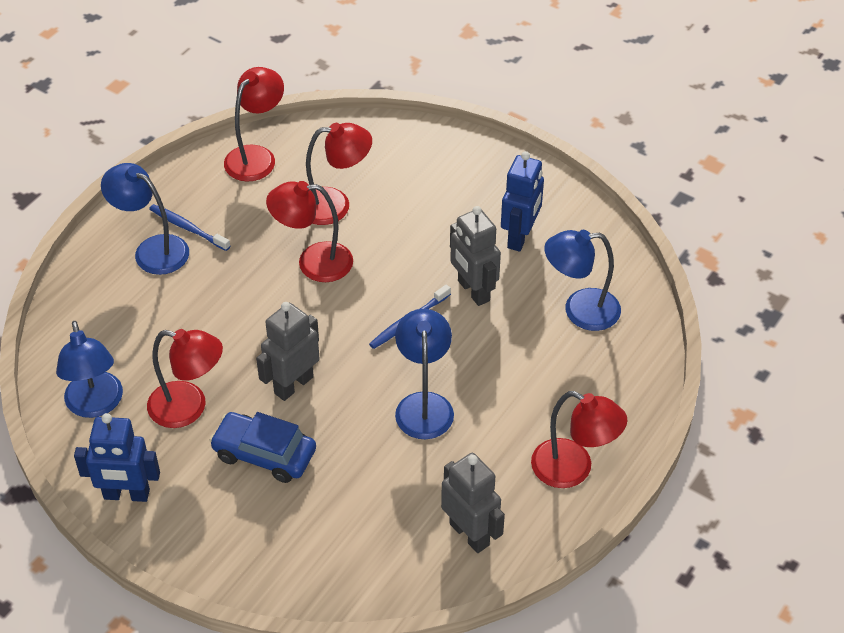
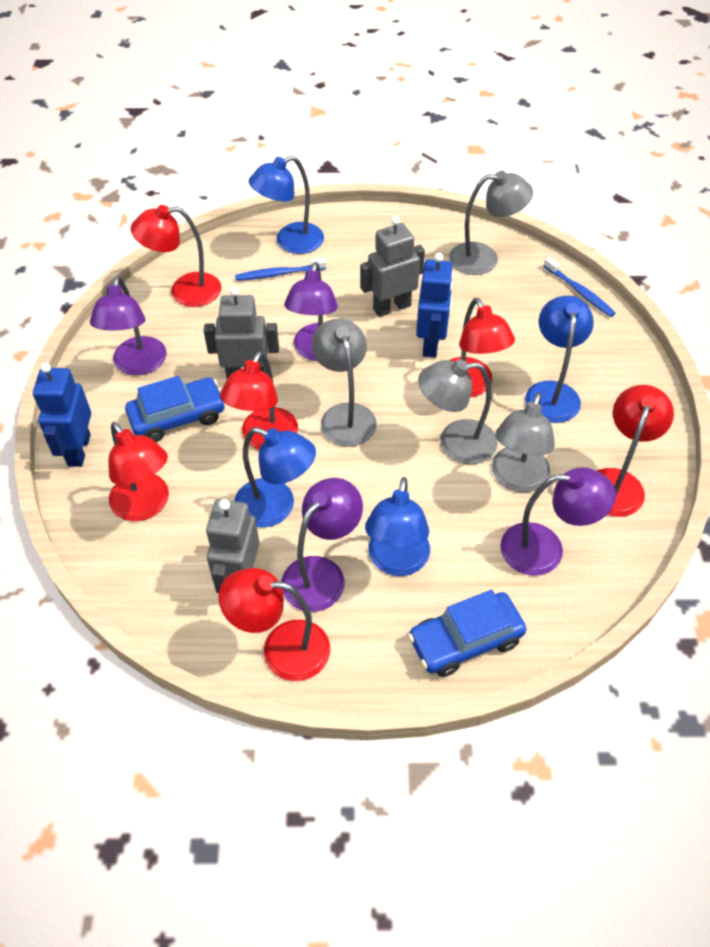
blue car: [209,412,316,483] = 1 -> [125,376,225,442] [408,590,527,677] = 2
grey lamp: none = 0 -> [312,319,377,447] [418,359,498,464] [449,171,533,275] [492,392,555,492] = 4
purple lamp: none = 0 -> [90,276,167,375] [281,478,363,612] [284,262,338,361] [500,467,616,576] = 4
red lamp: [147,329,223,428] [224,67,284,182] [266,181,353,282] [306,123,372,225] [531,391,627,488] = 5 -> [108,422,169,521] [131,205,221,307] [218,568,330,681] [220,351,298,450] [450,298,515,397] [597,385,674,517] = 6

